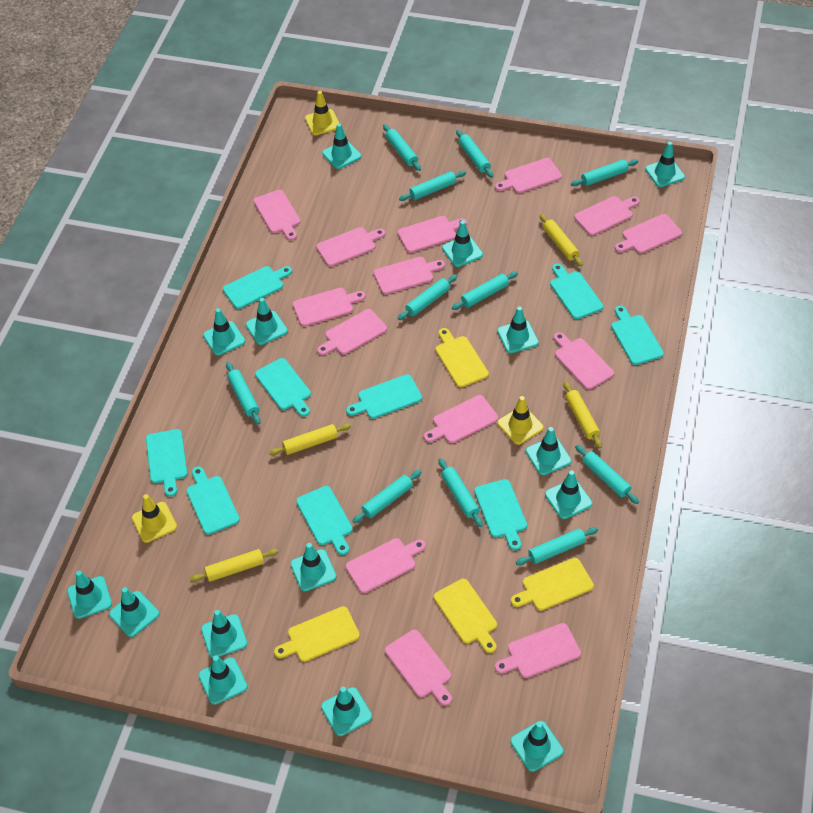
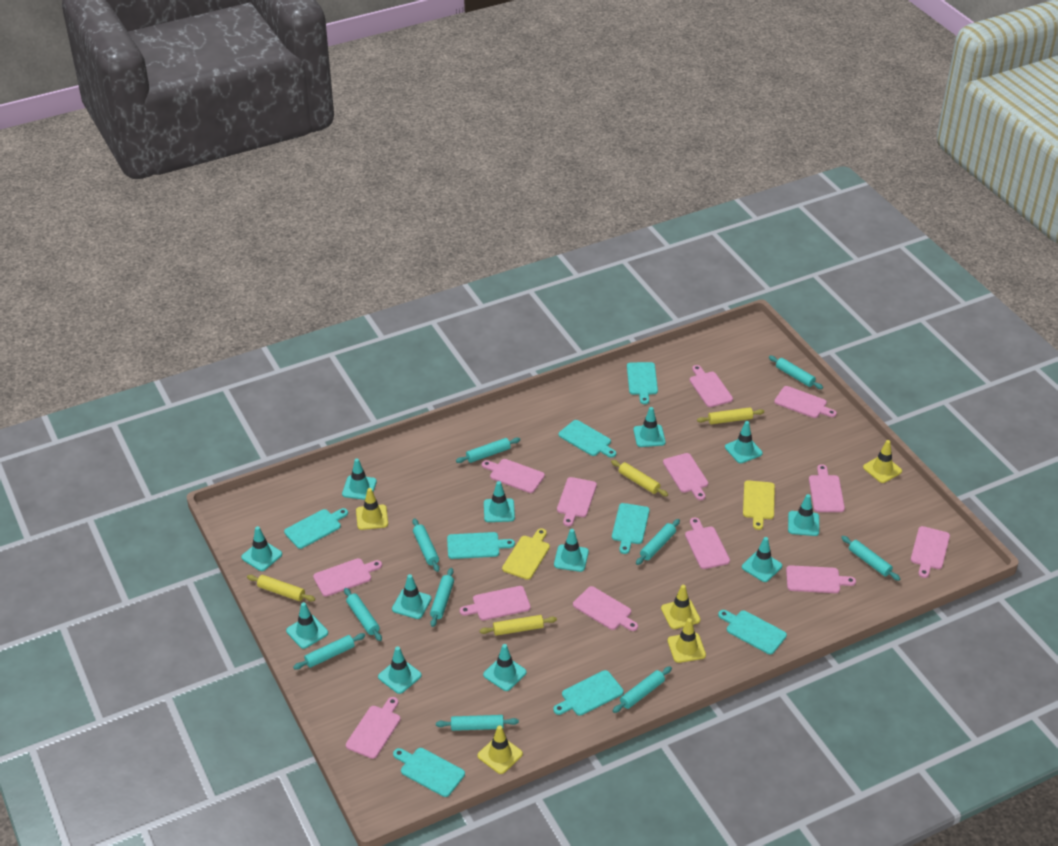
pink cutting board: [254,190,301,240] [293,288,365,326] [316,227,385,266] [317,309,387,355] [346,538,426,593] [374,257,445,294] [385,630,452,706] [398,216,467,253] [424,395,498,443] [495,158,562,193] [495,623,581,678] [554,332,614,390] [574,196,640,236] [615,214,682,254] = 14 -> [313,558,382,597] [346,697,401,759] [460,586,531,620] [482,459,545,493] [557,477,597,526] [573,586,638,631] [663,453,708,500] [685,517,730,569] [690,365,733,407] [774,386,837,418] [786,565,856,593] [809,464,845,512] [911,526,950,578] = 13
turquoise cutting board: [146,429,187,497] [186,466,240,535] [223,266,292,309] [255,358,311,417] [296,486,353,555] [346,374,422,419] [474,479,527,550] [550,264,603,319] [611,305,664,365] = 9 -> [284,508,348,549] [393,748,465,797] [447,532,515,559] [553,670,624,716] [559,420,616,458] [612,503,650,554] [627,362,658,404] [718,610,787,654] = 8
turquoise rolling pin: [226,362,261,425] [353,470,422,523] [383,124,421,171] [398,275,457,320] [399,171,466,201] [439,458,483,527] [452,272,518,310] [456,130,493,178] [516,527,598,565] [571,159,638,186] [575,445,639,504] = 11 -> [293,633,365,670] [344,588,382,641] [412,518,440,572] [430,568,454,627] [436,715,519,731] [456,438,520,463] [613,666,672,713] [636,519,680,565] [769,356,823,389] [841,536,900,581] = 10
turquoise traffic cone: [67,571,112,619] [109,587,159,637] [198,655,248,705] [201,610,247,658] [203,308,245,356] [246,298,288,345] [290,543,336,591] [321,687,372,736] [322,124,361,169] [442,220,483,267] [497,307,539,353] [510,721,563,772] [526,427,571,475] [545,470,592,519] [645,142,685,187] = 15 -> [241,526,282,571] [286,602,328,649] [342,458,377,500] [378,647,422,694] [392,574,431,619] [483,644,527,691] [484,481,515,522] [554,529,589,572] [633,407,666,447] [725,421,763,463] [742,537,782,582] [788,494,819,536] = 12
yellow cutting board: [274,606,360,662] [434,579,497,653] [435,328,489,388] [511,558,594,611] = 4 -> [502,528,550,580] [743,480,775,530] = 2
yellow traffic cone: [132,494,177,543] [305,91,340,136] [497,396,544,445] = 3 -> [356,488,388,530] [478,725,523,774] [661,585,701,629] [667,618,706,663] [863,440,902,483] = 5

